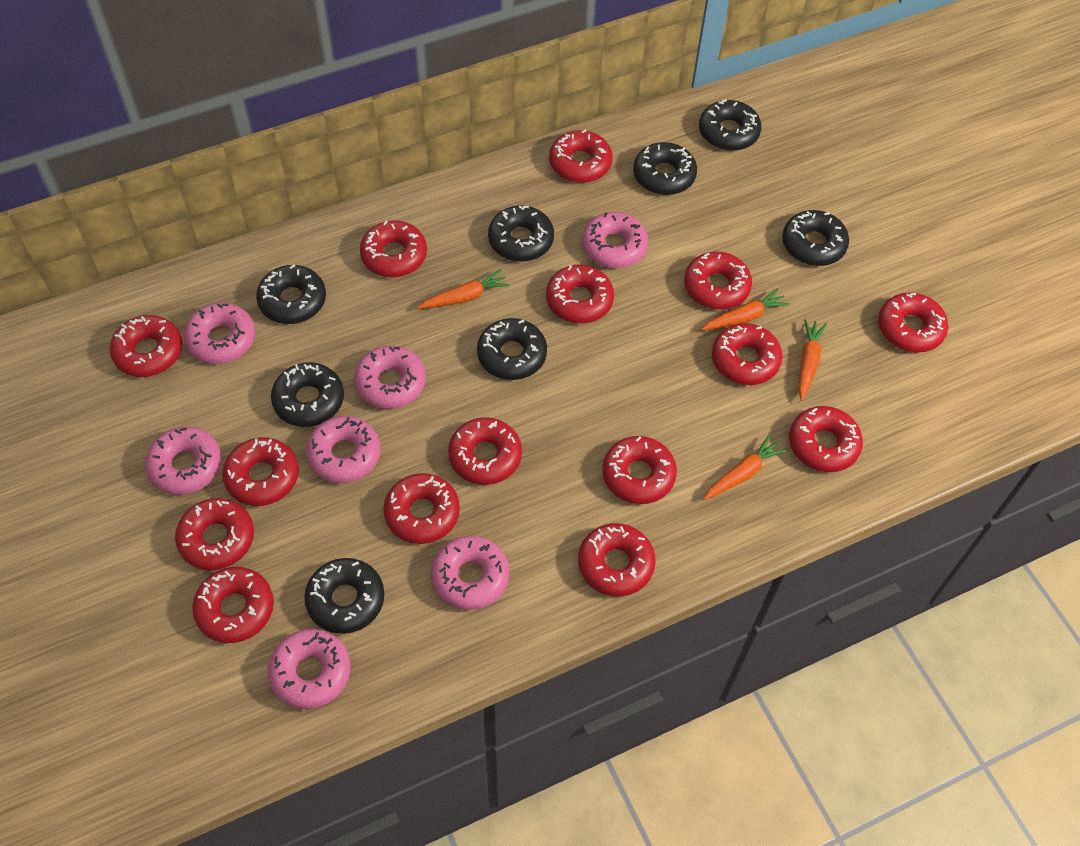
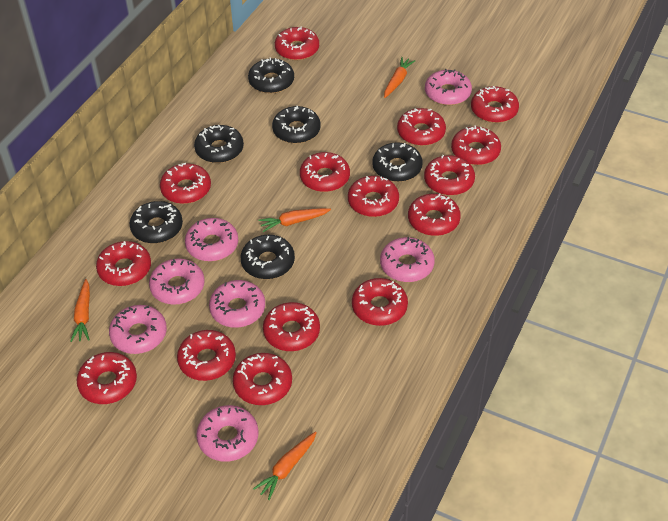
black donut: [256,264,326,324] [271,362,344,427] [304,558,384,634] [477,318,547,380] [488,206,554,262] [633,142,697,195] [699,99,762,151] [782,210,849,266] = 8 -> [129,201,183,244] [194,125,244,163] [241,235,295,279] [248,57,294,94] [272,106,321,144] [372,142,423,182] = 6

